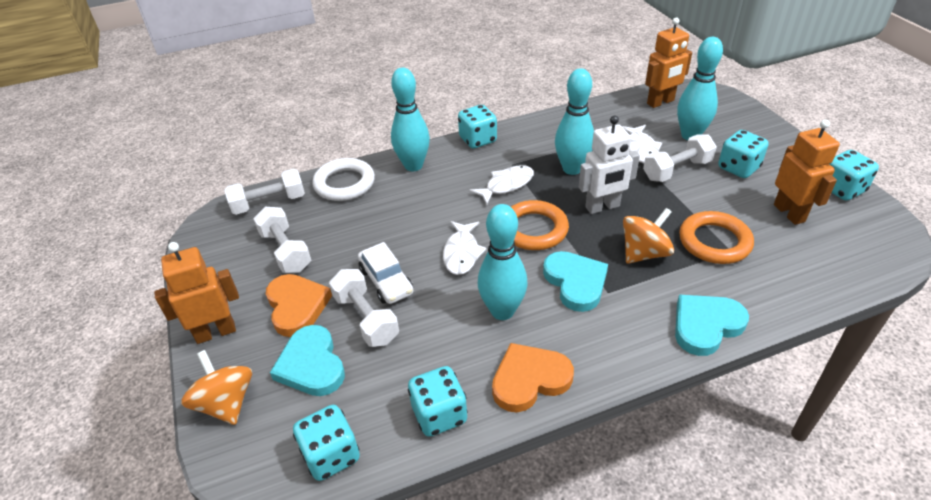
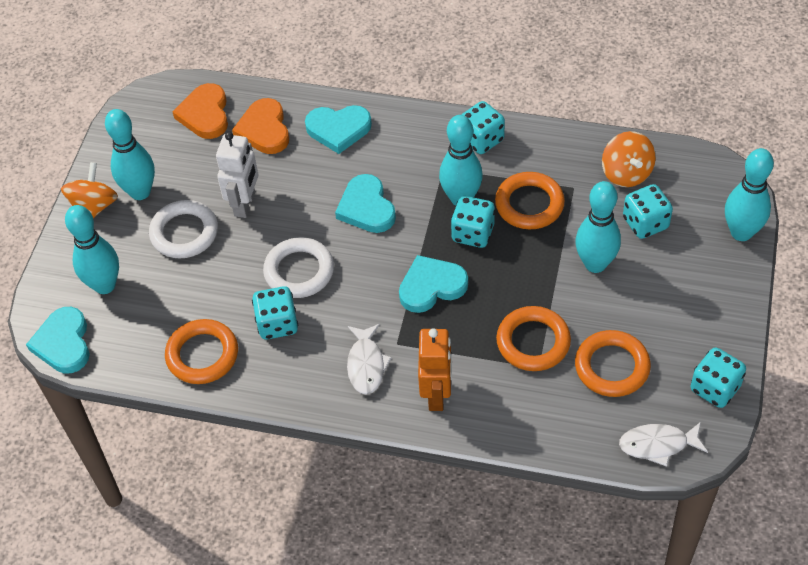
orange ring: [511,200,569,250] [679,211,754,264] = 2 -> [165,319,238,384] [495,172,565,230] [496,306,571,371] [575,330,651,397] = 4
orange robot: [154,242,239,344] [645,17,692,108] [774,120,840,225] = 3 -> [418,328,452,411] = 1
turquoise bowling pin: [391,68,430,171] [478,204,528,320] [555,68,594,175] [677,37,723,140] = 4 -> [65,205,119,294] [105,109,155,200] [439,115,483,206] [575,181,621,273] [725,148,774,241] = 5
turquoise heart: [270,325,345,396] [543,251,608,312] [675,295,749,356] = 3 -> [26,307,90,373] [305,105,372,154] [335,174,396,233] [399,255,468,313] = 4
white car: [358,242,413,304] = 1 -> none = 0
white dumbbell: [224,169,305,215] [253,207,311,273] [329,269,399,347] [643,135,717,182] = 4 -> none = 0
white fish: [443,221,487,275] [469,165,534,205] [622,125,662,163] = 3 -> [347,324,392,395] [619,422,708,467] = 2
white ring: [312,158,375,201] = 1 -> [149,200,218,258] [263,237,334,298] = 2

